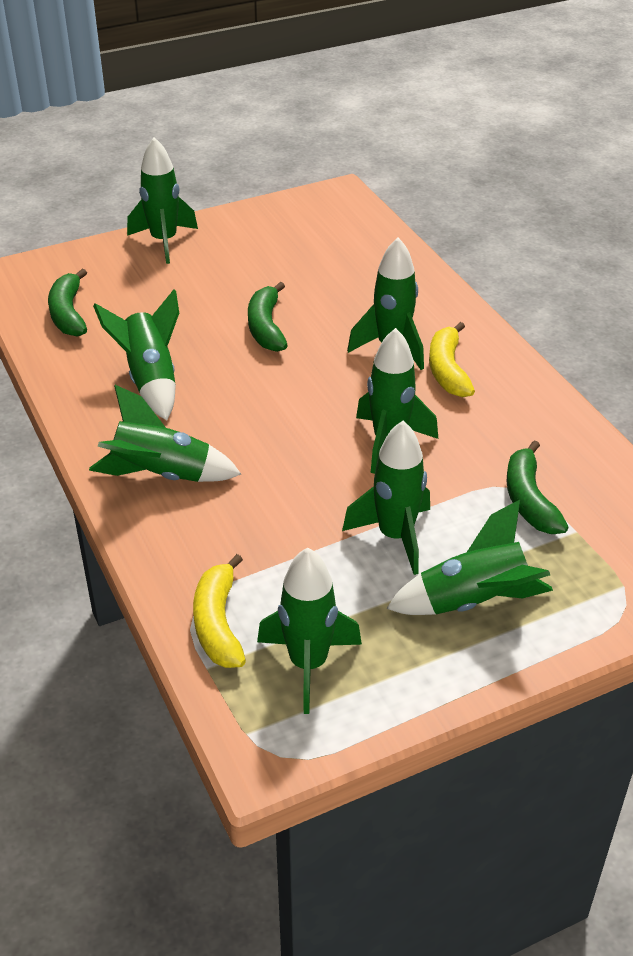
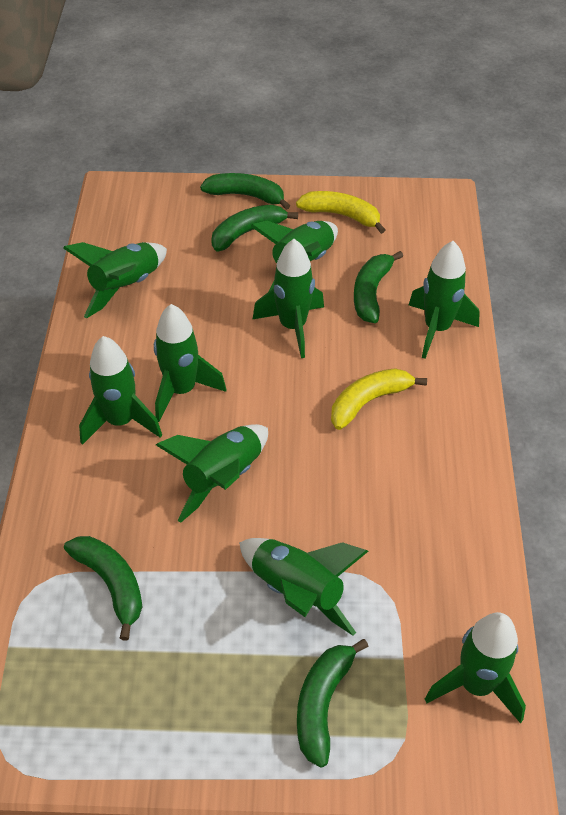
green banana: [48,269,87,337] [248,282,288,352] [506,440,569,534] = 3 -> [64,536,142,641] [200,173,290,210] [211,204,298,251] [297,639,369,767] [354,251,403,323] = 5
green rocket: [89,385,241,482] [93,289,179,420] [127,137,198,264] [257,548,362,714] [342,421,430,575] [347,238,424,370] [356,328,438,474] [386,500,553,615] = 8 -> [63,242,167,319] [79,336,162,445] [154,304,226,422] [156,424,268,523] [239,538,368,636] [251,221,338,291] [252,239,324,358] [409,241,480,359] [425,612,526,723] = 9

